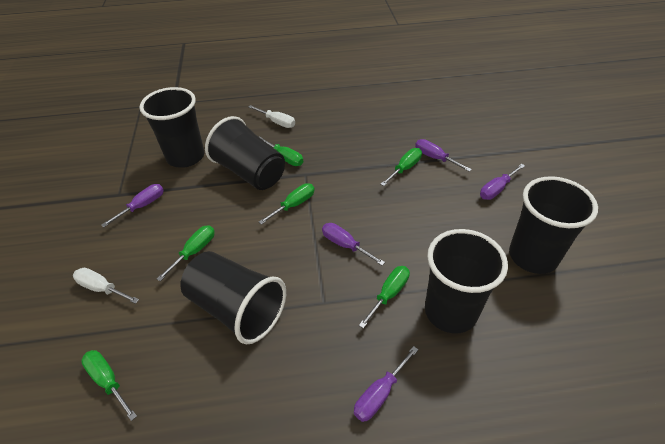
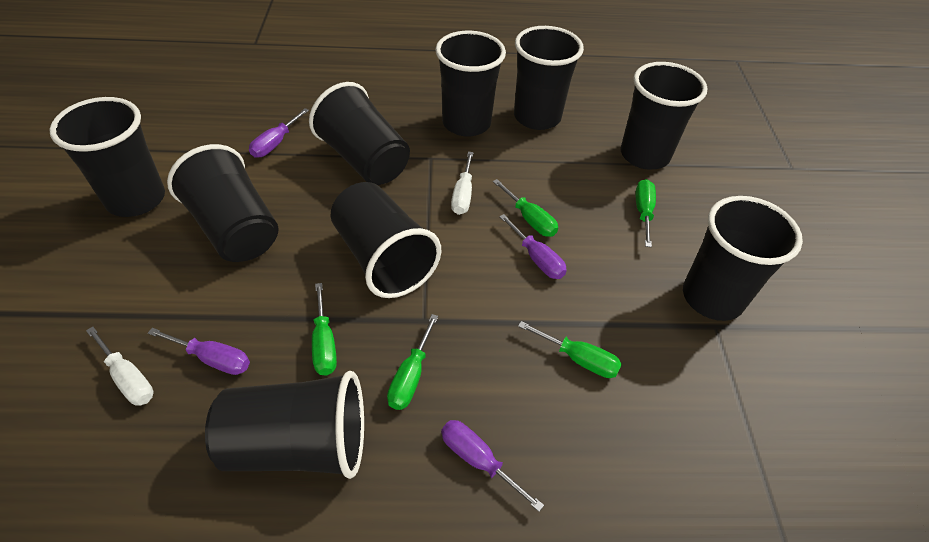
black cup: [139,87,204,168] [180,251,286,344] [205,116,285,190] [425,229,508,334] [509,176,598,274] = 5 -> [49,97,165,217] [167,144,279,262] [205,371,364,479] [309,82,410,185] [331,182,441,298] [435,31,506,137] [514,26,584,130] [620,62,708,170] [683,196,803,321] = 9
green screwdriver: [81,350,137,421] [157,225,215,281] [259,136,303,166] [259,183,314,225] [359,266,410,328] [380,148,422,186] = 6 -> [312,283,337,376] [387,314,438,410] [493,179,558,237] [518,321,622,378] [636,179,656,247] = 5
purple screwdriver: [101,184,164,227] [322,223,385,265] [354,346,418,422] [415,139,472,172] [480,164,525,200] = 5 -> [148,328,250,375] [249,108,309,158] [441,420,544,512] [499,214,567,279] = 4

